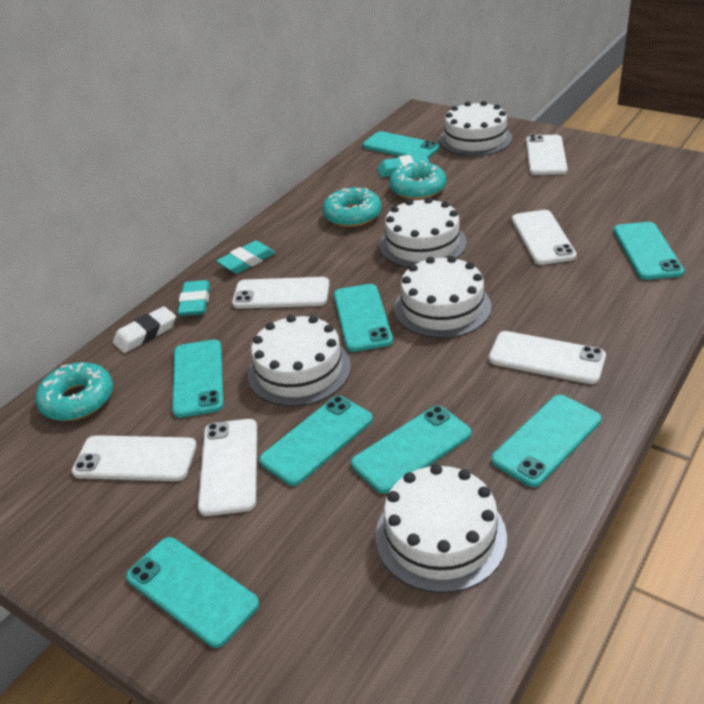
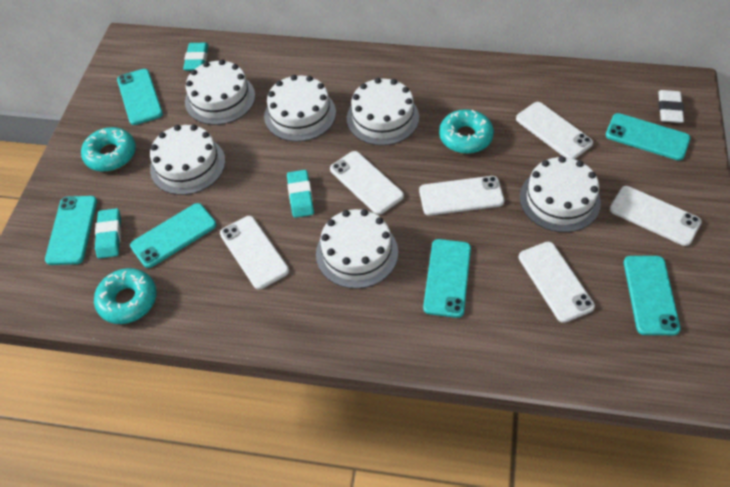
turquoise phone: [126,537,259,648] [172,340,224,418] [259,396,373,486] [334,284,393,352] [351,406,471,494] [363,131,440,158] [491,395,601,487] [614,222,684,280] = 8 -> [45,196,97,265] [117,69,163,125] [130,203,216,268] [423,239,471,318] [606,113,691,160] [624,256,681,335] = 6
white cake: [248,315,351,406] [375,464,507,593] [379,197,467,268] [394,256,492,338] [439,101,512,156] = 5 -> [150,125,225,195] [185,59,255,125] [264,75,336,142] [316,209,398,289] [347,78,419,145] [520,156,601,232] = 6

